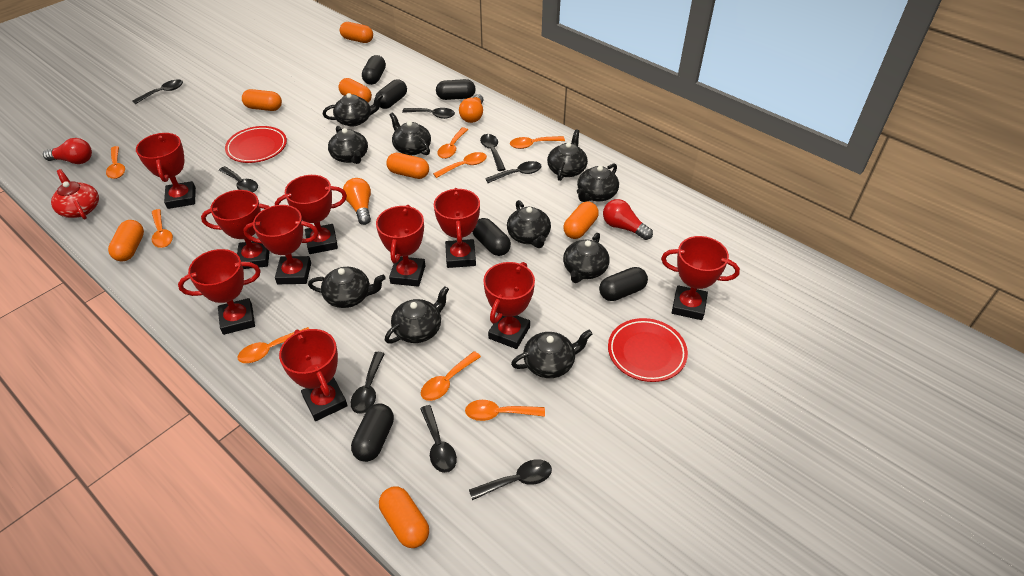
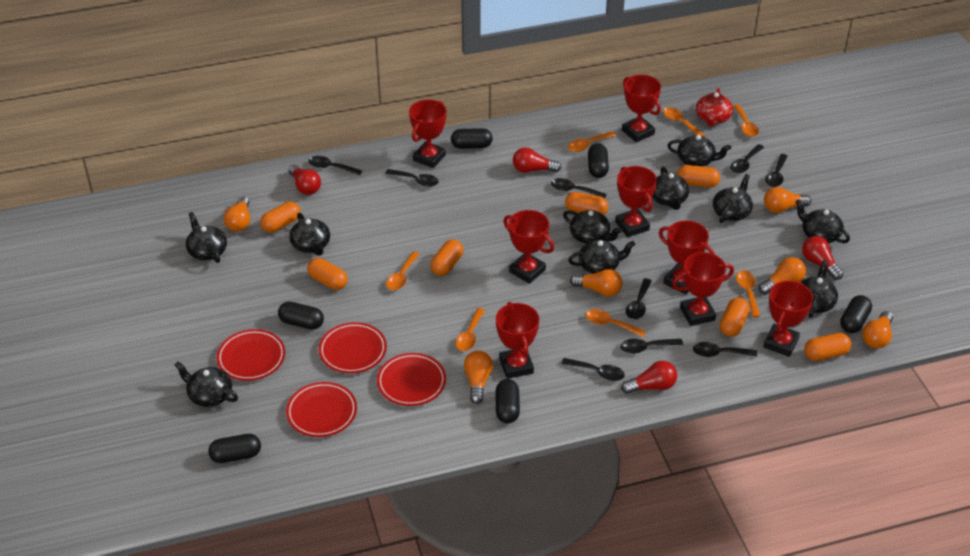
black spoon: [133,79,183,104] [219,166,258,192] [351,352,385,414] [402,108,455,119] [420,405,457,473] [469,459,552,500] [480,134,506,171] [485,161,542,183] = 8 -> [309,156,362,176] [385,169,439,187] [551,178,607,199] [561,358,625,381] [620,338,683,354] [626,278,652,319] [693,342,757,357] [730,144,764,173] [765,154,788,187] = 9
orange light bulb: [343,178,371,225] [459,94,484,123] = 2 -> [224,196,250,232] [464,351,493,404] [570,269,623,296] [759,257,806,294] [764,187,812,213] [862,311,893,349] = 6
orange spoon: [106,146,125,179] [152,209,173,248] [238,327,309,363] [421,351,481,401] [433,152,487,178] [437,127,468,159] [465,400,545,421] [510,136,565,149] = 8 -> [386,252,420,290] [455,308,485,351] [568,131,616,152] [585,309,646,337] [663,107,705,136] [733,104,759,137] [736,270,760,317] = 7
red light bulb: [43,138,92,164] [603,199,653,240] = 2 -> [288,164,321,195] [513,147,561,173] [621,361,677,394] [802,236,843,280] = 4
red plate: [225,126,287,163] [608,318,688,382] = 2 -> [217,329,285,381] [286,382,357,437] [319,322,387,373] [377,353,446,406] = 4
red trophy: [136,133,196,209] [178,249,261,335] [201,190,270,269] [243,205,319,284] [275,175,347,254] [279,329,347,421] [376,205,425,287] [434,188,480,268] [483,262,535,349] [661,236,740,320] = 10 -> [409,100,446,168] [496,302,539,379] [503,210,554,284] [615,166,657,237] [622,75,661,142] [659,220,715,295] [672,252,734,326] [763,281,813,357] = 8

